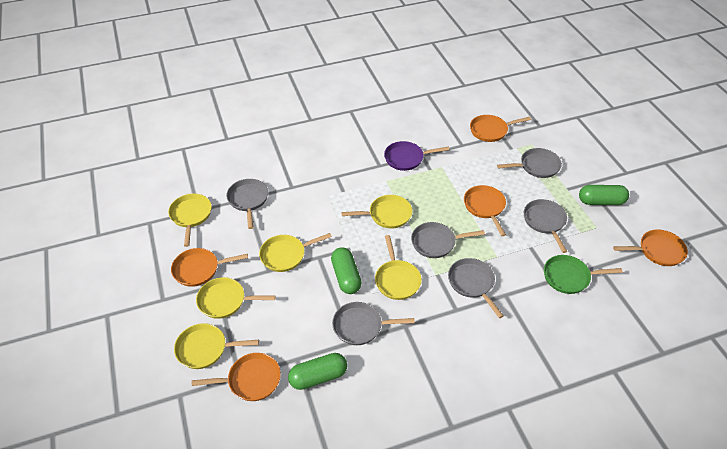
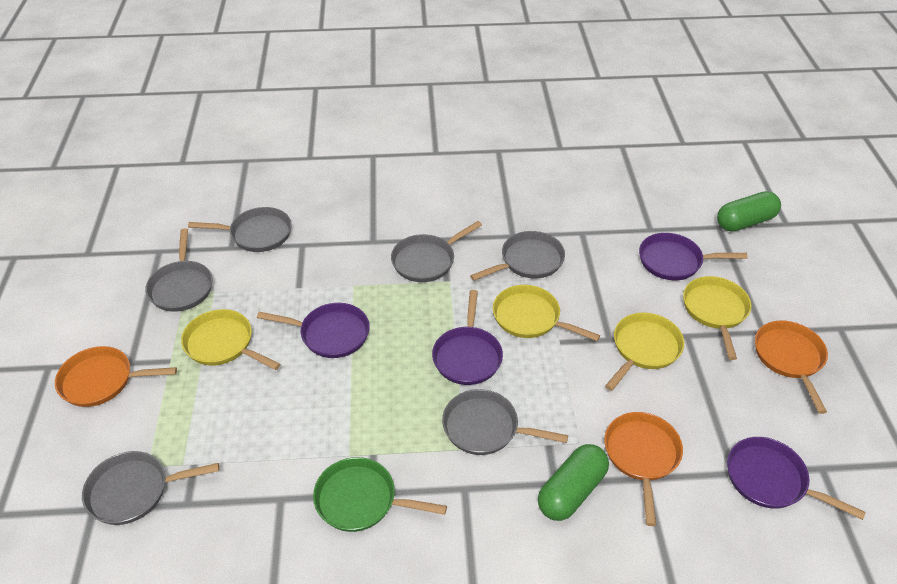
green capsule: [288,353,347,390] [331,247,361,294] [579,185,629,205] = 3 -> [538,444,609,521] [717,191,781,232] = 2
orange pan: [171,248,248,287] [192,353,281,401] [464,185,506,236] [470,115,531,142] [613,230,688,266] = 5 -> [55,346,177,407] [604,412,683,526] [755,320,828,414] = 3
purple pan: [384,141,449,171] = 1 -> [257,303,370,358] [432,290,503,385] [639,233,748,280] [727,437,866,520] = 4
yellow pan: [168,194,212,247] [174,323,259,369] [196,277,276,319] [259,233,332,272] [341,195,412,229] [375,235,422,300] = 6 -> [181,309,281,370] [493,285,600,341] [605,313,684,391] [683,276,752,360] = 4

